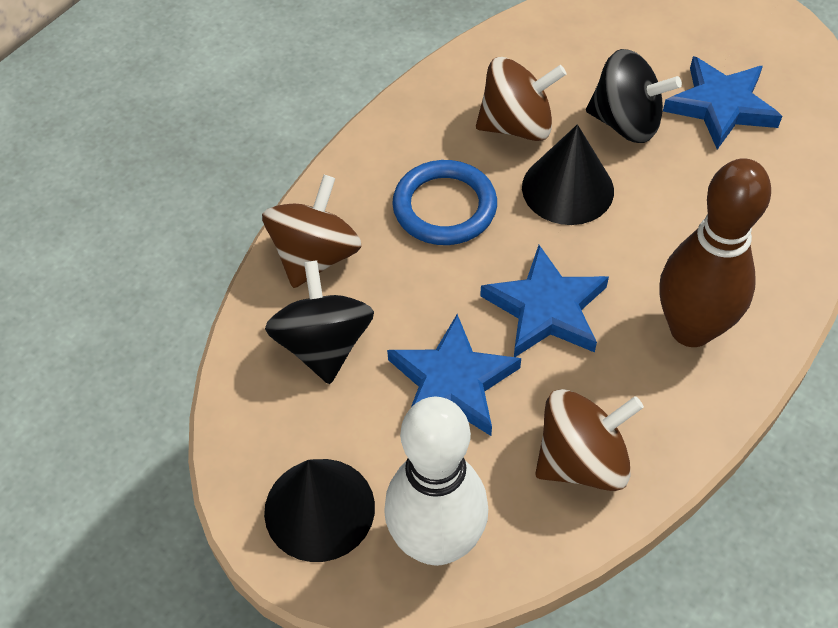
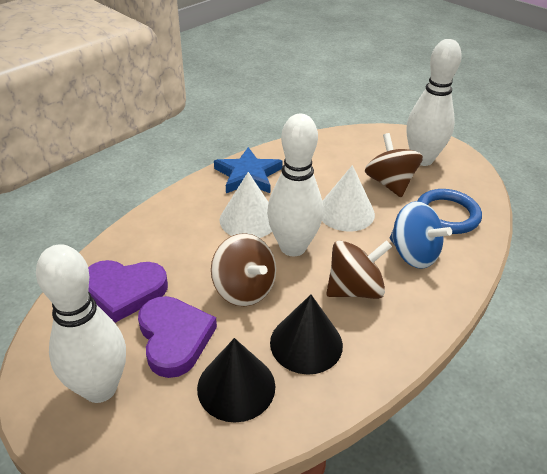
black spinning top: [265,260,374,384] [586,49,682,143] = 2 -> none = 0
blue spinning top: none = 0 -> [390,201,452,269] = 1
blue star: [387,314,521,436] [480,245,609,357] [663,56,782,150] = 3 -> [214,147,283,193] = 1
brown bowling pin: [660,158,771,347] = 1 -> none = 0
purple heart: none = 0 -> [88,260,168,323] [138,296,217,378] = 2
white bowling pin: [384,397,488,566] = 1 -> [36,244,126,403] [267,114,323,256] [407,39,462,166] = 3
white cone: none = 0 -> [220,172,272,238] [322,165,375,232] = 2

